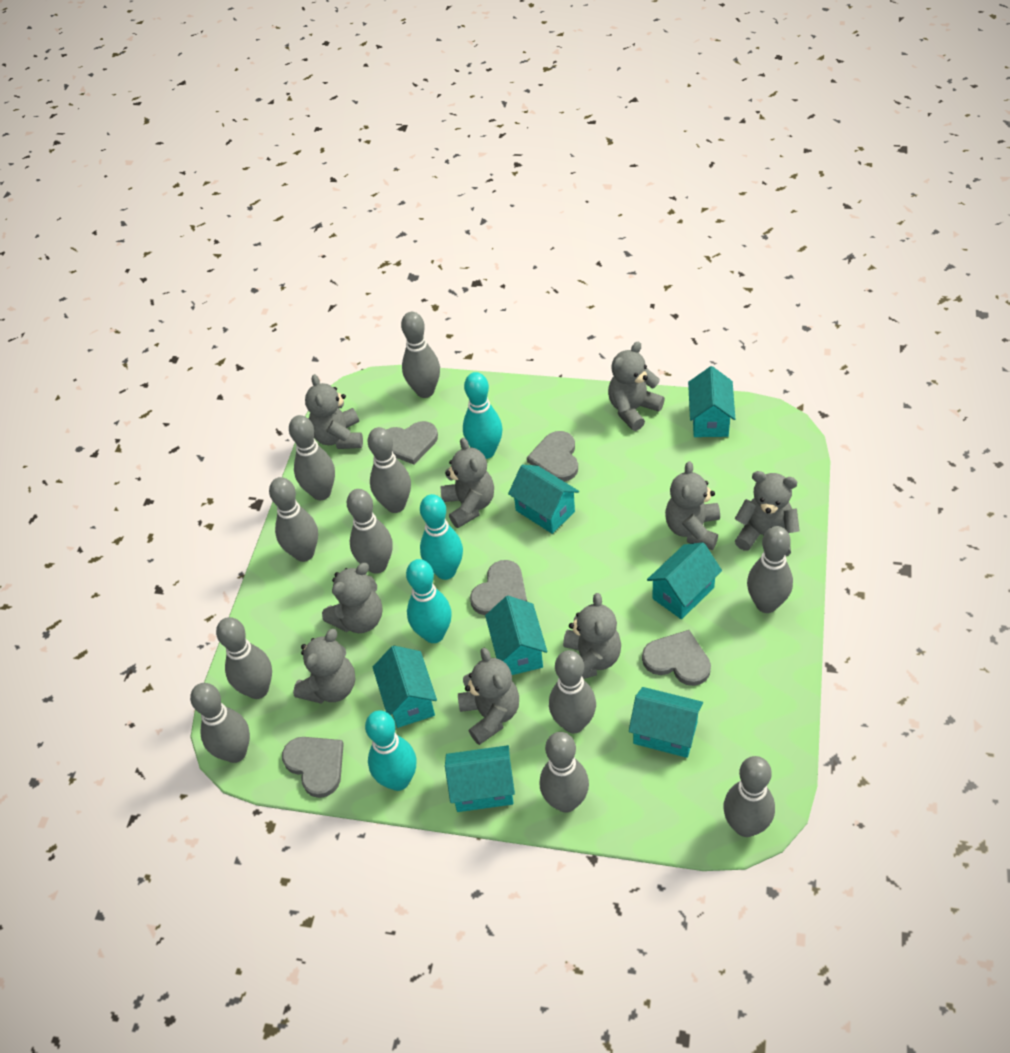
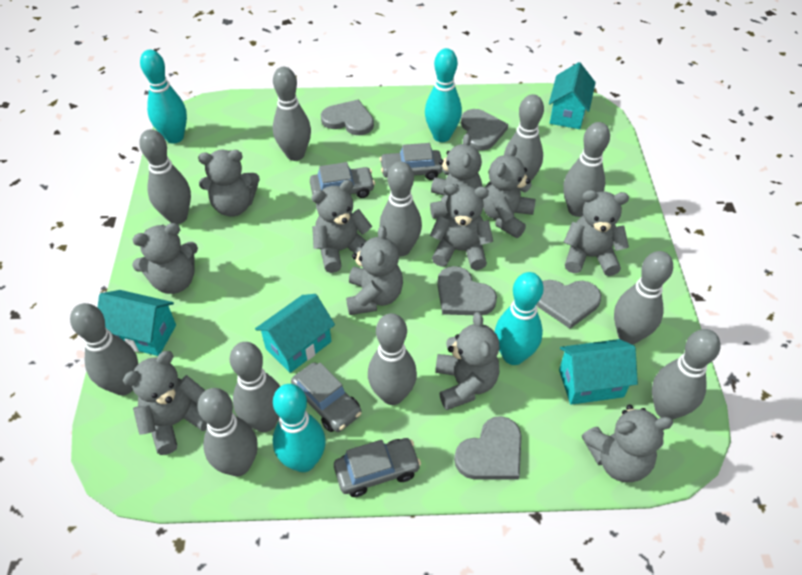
grey car: none = 0 -> [291,363,362,432] [310,162,375,198] [334,438,421,497] [380,143,443,180] = 4
grey teddy bear: [293,629,355,704] [305,374,363,449] [322,563,382,633] [441,438,494,528] [458,648,519,745] [563,593,621,679] [608,342,665,431] [665,461,720,550] [735,471,800,556] = 9 -> [123,351,207,455] [132,223,198,294] [198,150,260,216] [312,180,372,273] [346,226,403,315] [430,133,482,219] [430,184,493,270] [435,312,500,410] [483,145,536,238] [564,190,629,276] [582,405,673,482] = 11
turquoise house: [373,646,437,728] [445,745,515,812] [485,596,547,675] [508,465,579,534] [629,687,703,758] [647,543,722,619] [688,366,735,437] = 7 -> [97,290,176,356] [255,294,335,373] [549,62,596,129] [559,339,638,405] = 4

